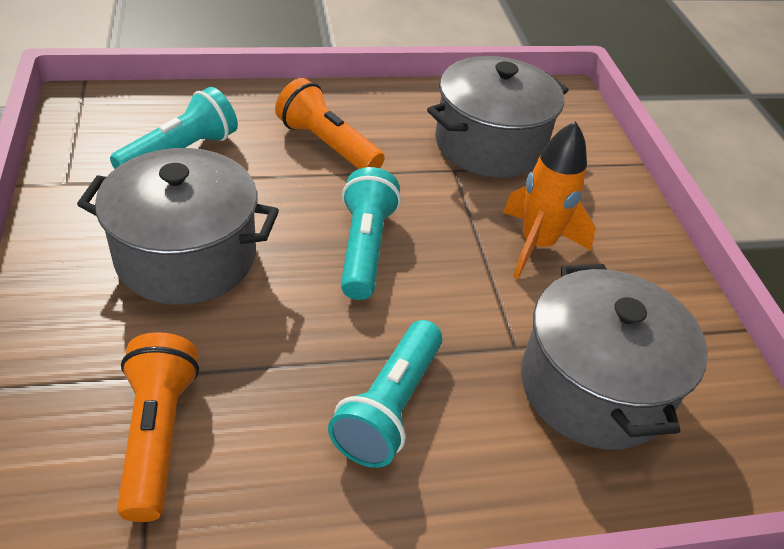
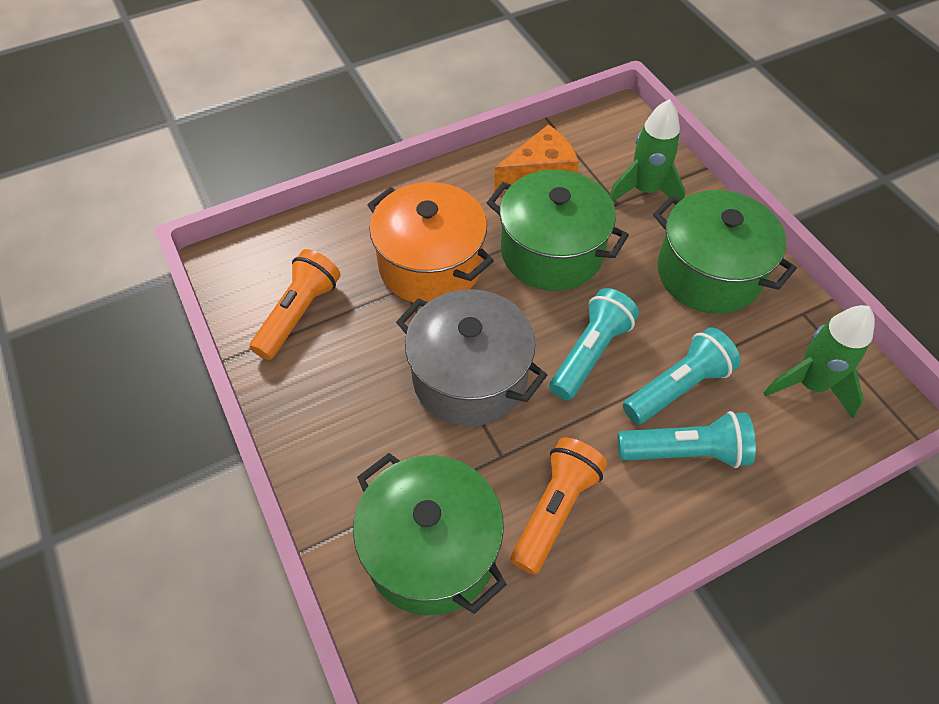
green pot: none = 0 -> [353,453,507,615] [487,170,629,291] [653,190,797,314] = 3
green rocket: none = 0 -> [610,99,686,205] [764,305,875,419] = 2
grey pot: [77,148,279,305] [427,56,568,178] [521,264,708,450] = 3 -> [396,289,547,426] = 1
orange cheese: none = 0 -> [494,125,579,191] = 1
orange pot: none = 0 -> [367,182,494,303] = 1
orange rocket: [503,121,596,279] = 1 -> none = 0

